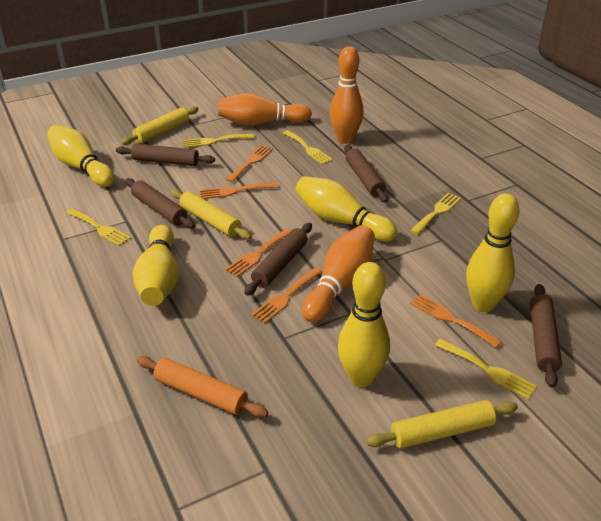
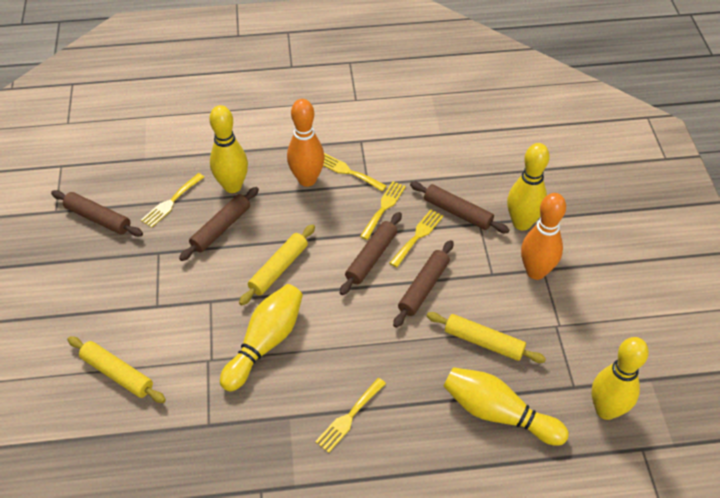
orange bowling pin: [218,93,312,126] [302,225,375,322] [330,46,363,144] = 3 -> [287,99,325,187] [521,193,566,280] = 2
orange fork: [200,182,279,199] [225,228,291,277] [226,145,273,182] [251,267,323,324] [410,294,502,348] = 5 -> none = 0
orange rolling pin: [137,356,268,418] = 1 -> none = 0

